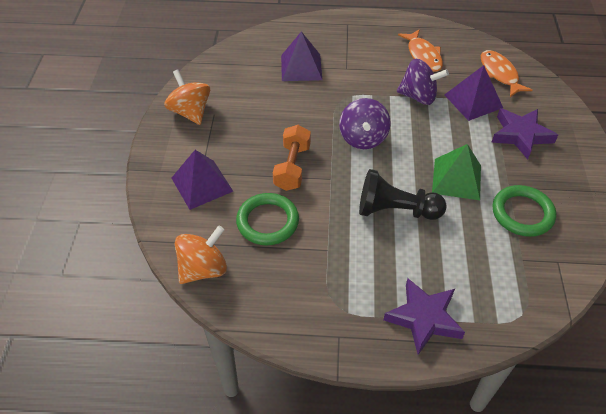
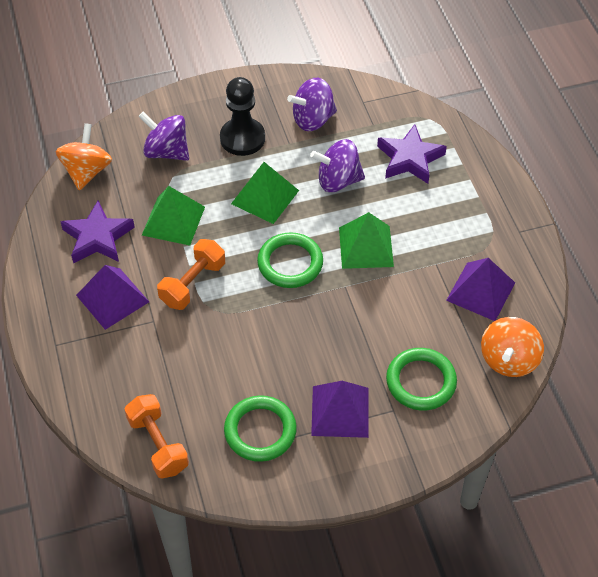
green pyramid: [432,144,481,200] = 1 -> [142,186,205,246] [231,162,299,224] [339,212,394,269] = 3
green ring: [236,193,299,245] [492,185,556,237] = 2 -> [224,395,297,462] [257,232,323,288] [386,348,457,411] = 3
orange dumbbell: [273,125,311,191] = 1 -> [124,394,189,478] [157,239,225,310] = 2
orange fish: [398,29,443,72] [481,50,533,97] = 2 -> none = 0
purple spinning top: [339,98,391,149] [397,59,449,105] = 2 -> [138,112,189,161] [287,78,337,131] [310,139,365,192] = 3

